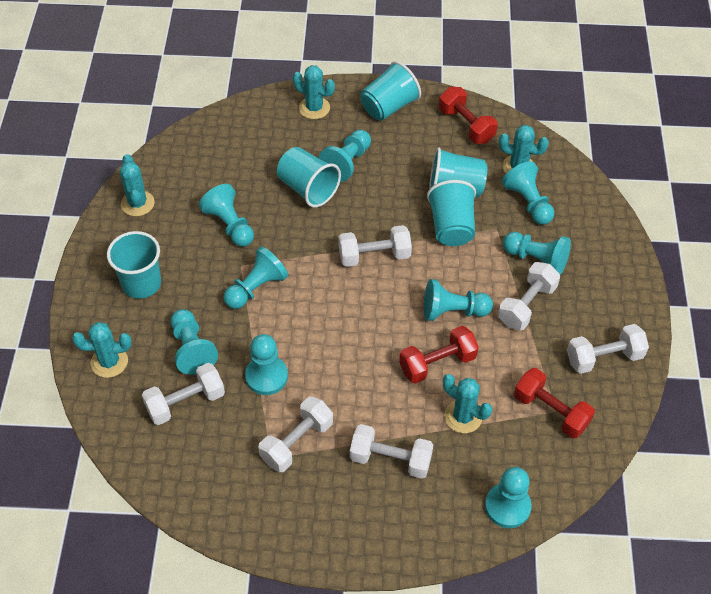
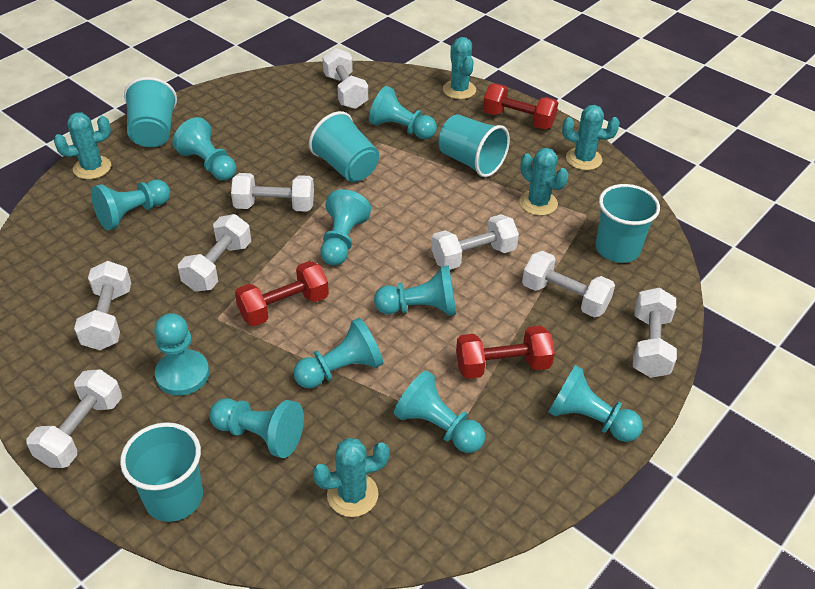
turquoise pawn: [171,309,218,375] [199,184,254,247] [224,246,288,309] [245,334,288,395] [319,130,371,182] [424,279,493,321] [485,467,532,528] [502,161,555,225] [503,232,571,275] = 9 -> [91,180,170,230] [154,313,209,396] [172,117,236,180] [210,398,304,458] [294,318,383,389] [320,190,371,266] [369,86,437,139] [374,266,456,316] [394,370,485,453] [548,365,643,442] = 10
white dumbbell: [142,363,225,425] [258,396,333,472] [338,225,412,267] [350,424,433,479] [498,262,560,330] [567,324,649,374] = 6 -> [26,369,122,468] [74,261,131,350] [178,214,251,292] [231,173,314,212] [323,48,368,109] [431,214,519,269] [522,251,615,318] [633,288,677,378] = 8

